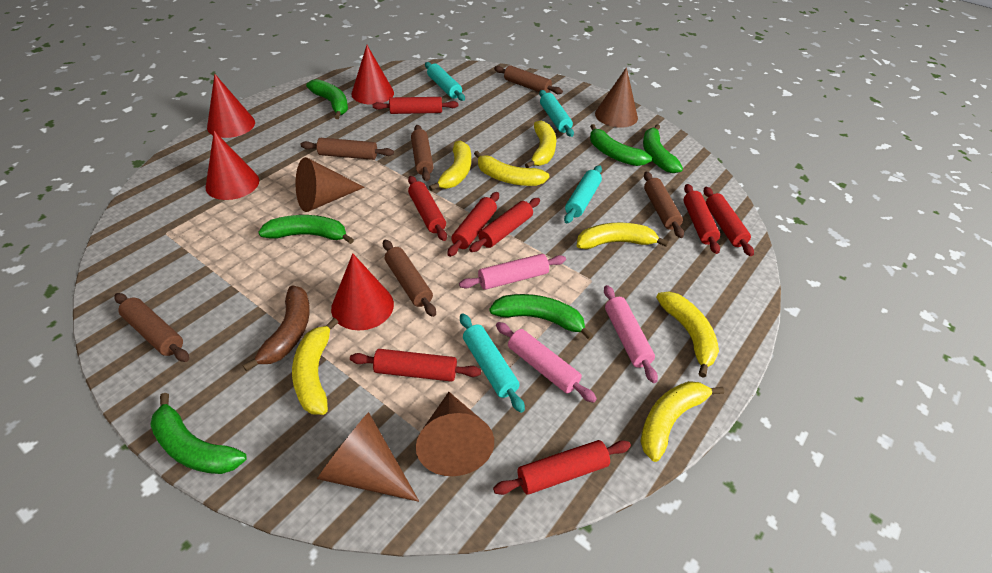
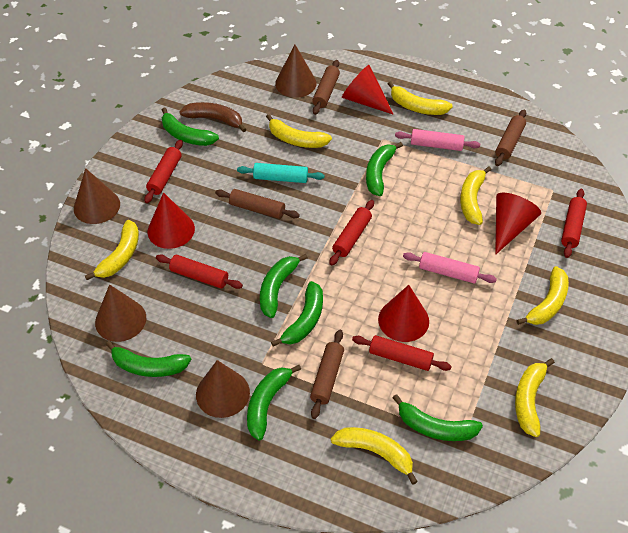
brown rolling pin: [115,293,189,362] [301,138,394,160] [383,240,436,317] [411,125,434,181] [494,65,563,94] [644,172,684,238] = 6 -> [215,189,300,219] [310,330,344,419] [312,60,340,115] [495,110,526,166] = 4
green banana: [150,393,247,474] [258,215,354,244] [306,79,348,119] [489,294,593,340] [590,124,652,166] [643,124,683,173] = 6 -> [106,341,191,377] [162,108,219,146] [247,365,301,440] [260,254,308,318] [271,281,323,346] [366,142,403,196] [392,394,483,441] = 7
pink rolling pin: [459,254,566,290] [496,322,597,403] [604,285,658,383] = 3 -> [395,129,480,151] [403,252,497,283] = 2
red rolling pin: [350,349,481,382] [373,97,458,114] [408,176,447,241] [447,192,499,257] [469,198,540,252] [493,440,631,495] [683,184,720,254] [704,187,754,256] = 8 -> [144,140,183,203] [156,255,243,289] [329,200,374,266] [352,335,452,371] [561,189,587,258] = 5
turquoise rolling pin: [425,62,465,101] [460,314,525,413] [539,90,574,137] [564,165,602,223] = 4 -> [237,163,325,183] = 1

